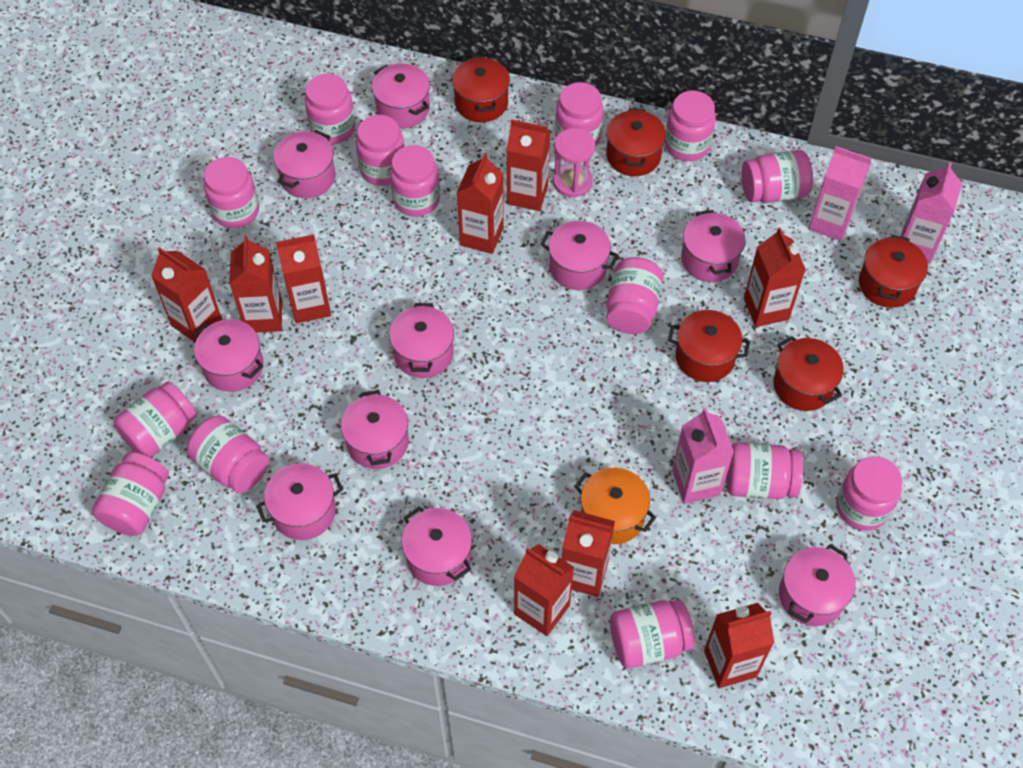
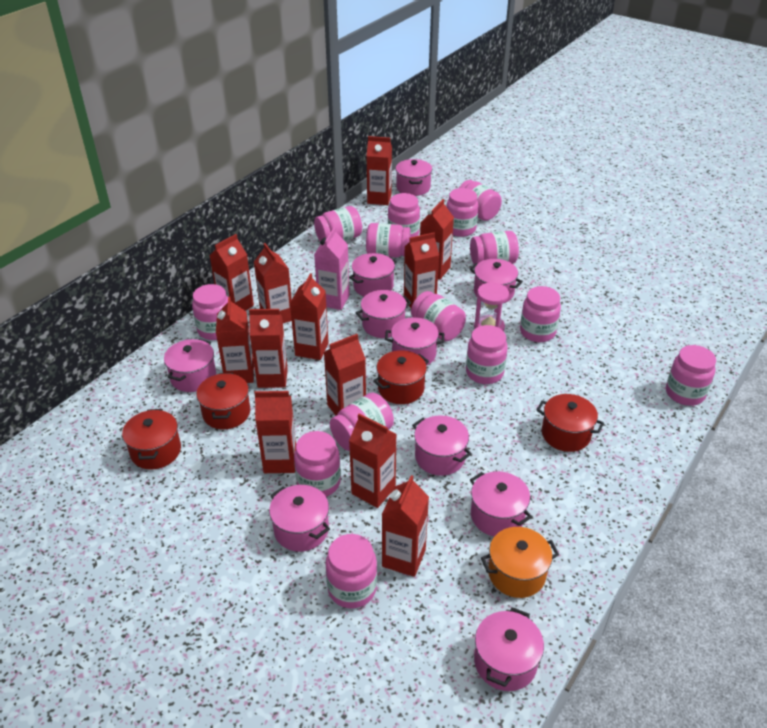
pink carton: [672,408,734,504] [809,146,872,241] [901,162,962,263] = 3 -> [314,227,350,310] = 1
red carton: [151,247,222,343] [229,235,282,333] [276,234,331,323] [457,153,504,254] [507,119,551,211] [514,544,574,636] [562,510,615,597] [704,603,774,688] [744,227,806,327] = 9 -> [210,234,254,311] [216,297,254,383] [249,309,288,388] [254,243,292,323] [254,391,296,473] [290,273,329,360] [324,334,366,415] [349,413,397,508] [366,136,392,205] [382,475,429,577] [404,232,439,308] [420,199,454,280] = 12
red pot: [452,56,510,122] [606,108,666,176] [668,310,750,382] [773,336,844,411] [859,235,928,308] = 5 -> [122,409,181,469] [197,373,250,429] [373,350,429,404] [536,394,604,452] = 4

